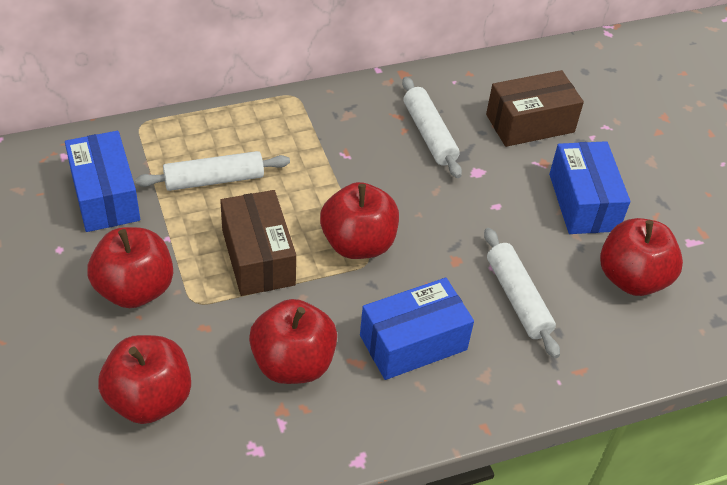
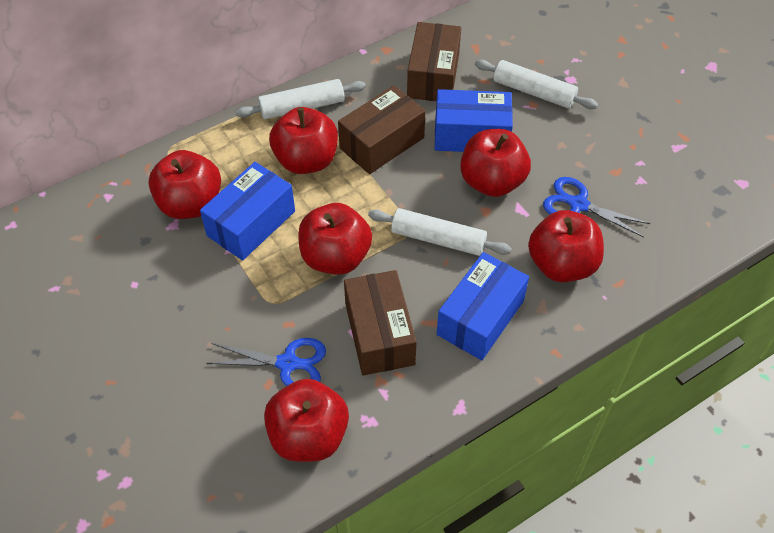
blue scissors: none = 0 -> [207,338,326,386] [543,177,651,237] = 2
brown box: [220,190,296,296] [486,70,584,147] = 2 -> [338,85,426,174] [344,270,417,376] [407,22,461,101] = 3
red apple: [87,227,173,308] [98,335,191,424] [249,299,337,384] [320,182,399,259] [600,218,683,296] = 5 -> [148,150,221,219] [264,379,349,462] [269,107,338,174] [298,203,372,275] [460,129,531,197] [528,210,604,282] = 6

